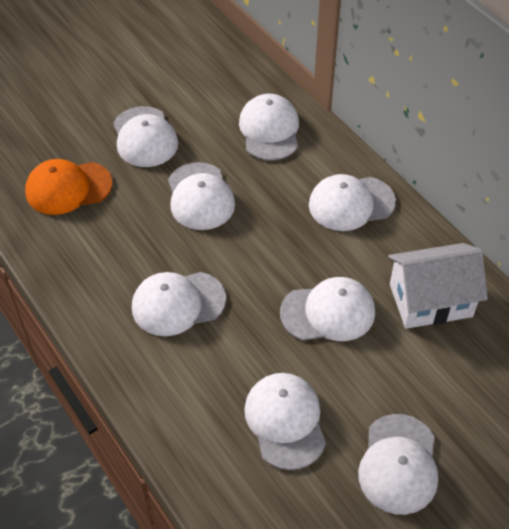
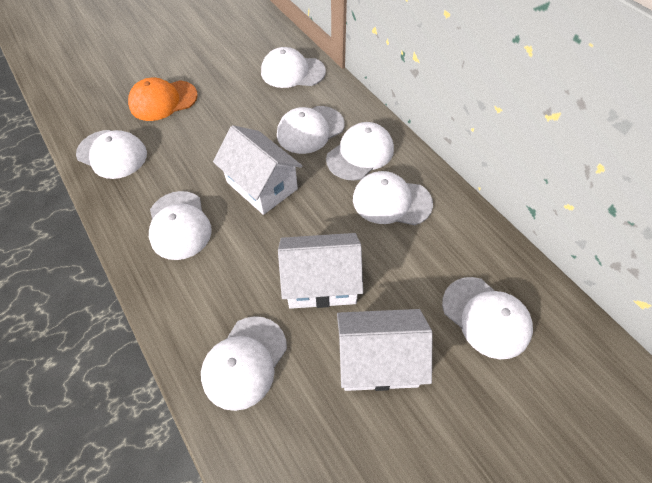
white house: [388,243,488,329] = 1 -> [213,125,302,215] [278,233,363,309] [337,309,433,391] = 3

